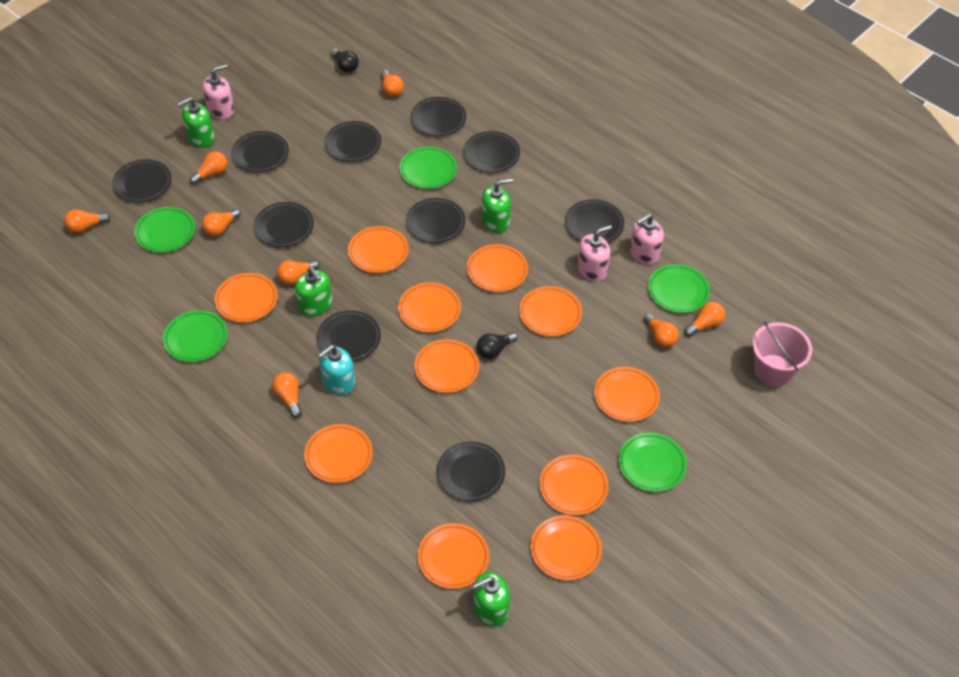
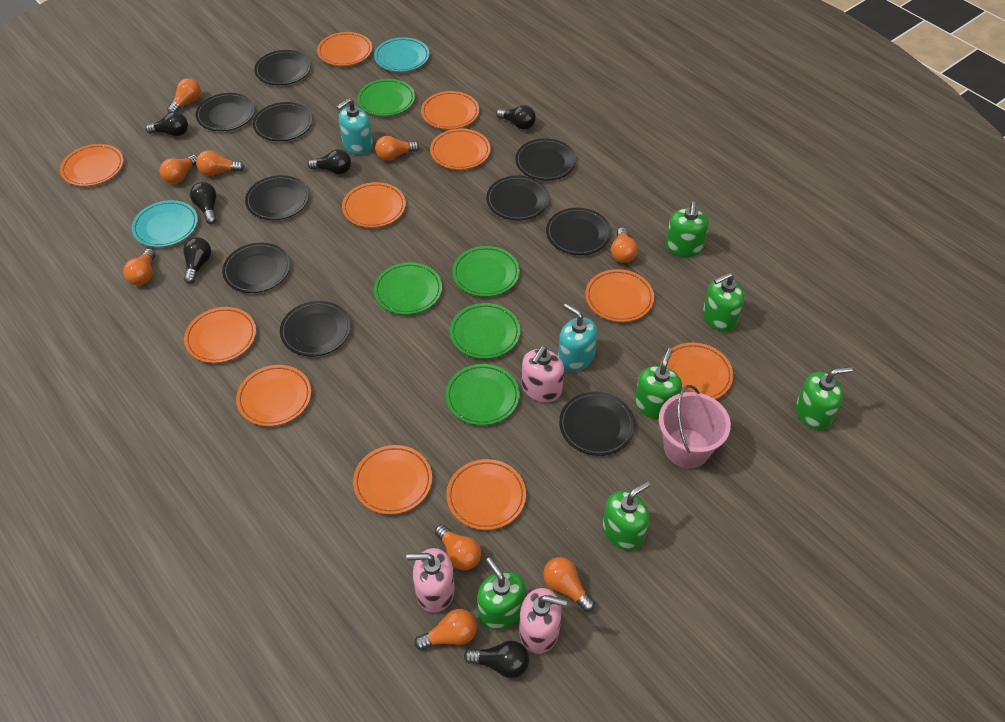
black light bulb: [330,48,359,73] [476,332,518,359] = 2 -> [145,112,188,136] [183,237,211,284] [190,182,217,224] [307,149,351,174] [464,641,529,678] [496,105,536,130] = 6
green soap dispenser: [177,97,214,148] [295,267,332,317] [472,572,510,627] [482,178,513,233] = 4 -> [477,557,526,630] [603,481,650,550] [634,348,682,419] [666,202,709,257] [703,272,744,332] [796,367,853,430] = 6
orange light bulb: [64,209,110,233] [189,151,227,184] [202,209,240,236] [272,372,302,418] [277,260,320,285] [381,70,404,97] [644,313,679,347] [684,302,725,337] = 8 -> [123,249,155,285] [160,155,197,184] [167,78,201,113] [196,150,245,176] [375,136,419,161] [414,609,477,650] [435,524,481,570] [543,557,595,612] [611,227,638,263] = 9
turquoise plate: none = 0 -> [132,200,198,247] [374,37,429,72] = 2
turquoise soap dispenser: [318,345,355,395] = 1 -> [336,98,373,155] [558,303,597,372] = 2

